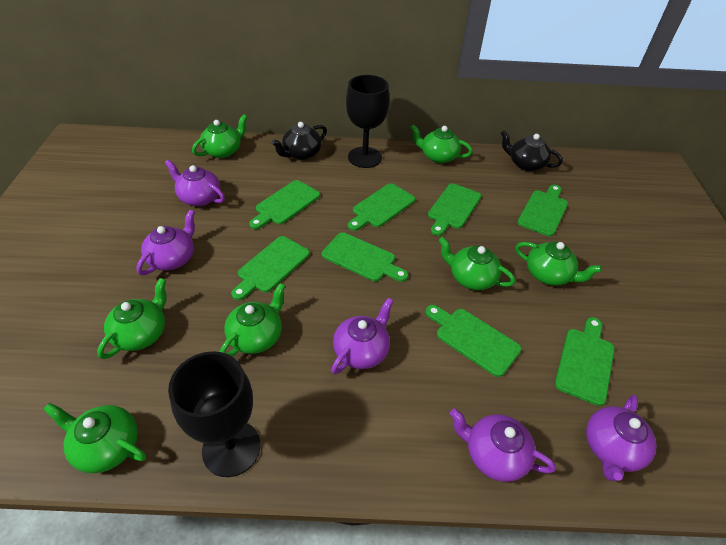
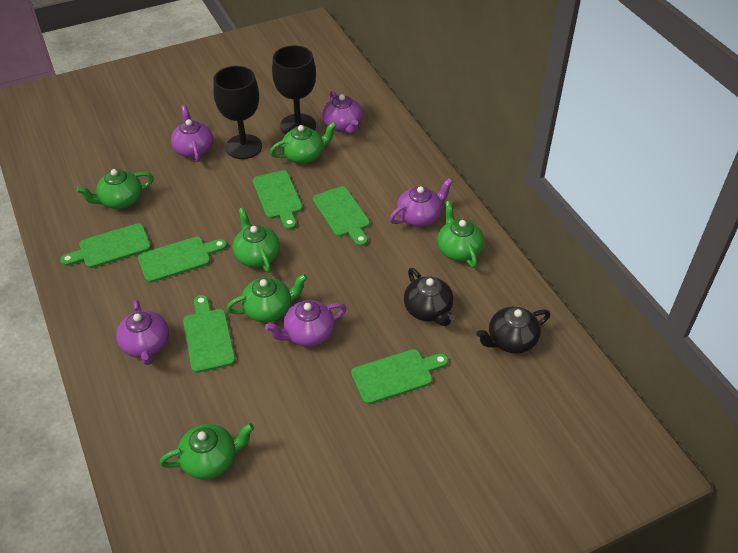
green cutting board: [231,236,310,300] [249,180,320,229] [322,232,408,282] [348,183,415,231] [425,305,522,377] [428,183,481,236] [517,184,568,236] [555,317,615,406] = 8 -> [60,223,151,268] [138,237,227,283] [183,295,235,373] [253,170,303,230] [313,186,370,246] [351,349,449,404] = 6
green teapot: [43,403,146,473] [97,278,167,359] [192,115,248,158] [220,283,285,356] [410,125,473,163] [438,237,515,290] [515,242,602,286] = 7 -> [76,169,154,209] [160,423,254,479] [226,274,307,322] [233,207,280,273] [270,122,337,164] [437,201,484,268] = 6

